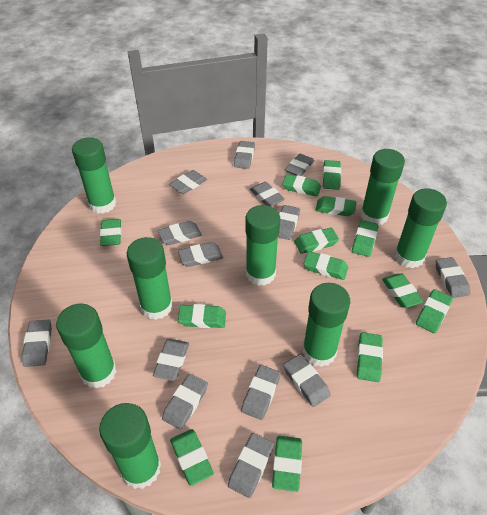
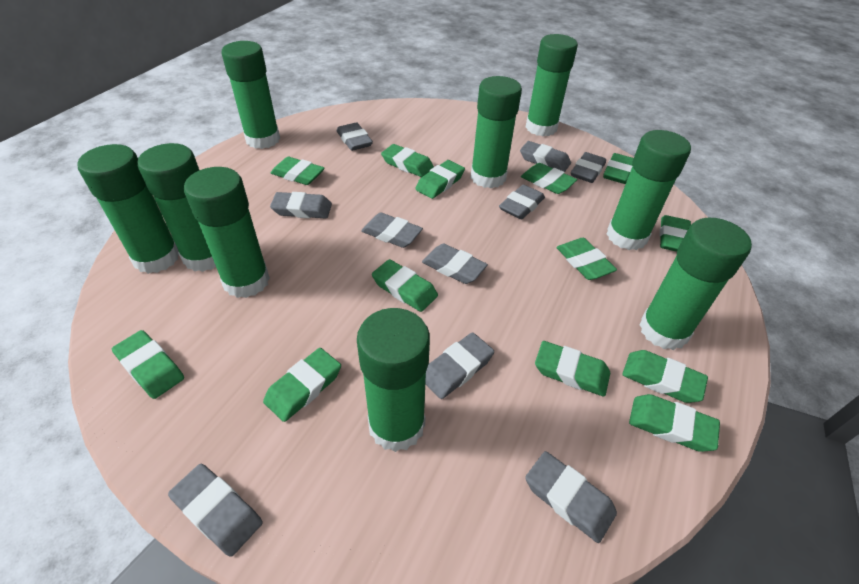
green glue stick: [56,304,117,389] [72,137,117,213] [99,403,161,489] [127,237,173,320] [245,205,280,286] [302,283,350,367] [360,149,405,225] [395,188,447,268] = 8 -> [77,144,179,274] [137,143,216,272] [184,167,270,298] [222,41,280,149] [357,308,430,452] [471,76,522,188] [526,34,578,136] [607,130,691,250] [639,217,752,350] = 9
grey eraser: [22,320,52,367] [153,339,189,381] [158,221,202,245] [162,374,208,430] [169,170,207,194] [178,242,223,267] [228,433,274,498] [234,141,255,169] [241,365,281,420] [250,182,285,206] [278,205,300,240] [283,354,330,407] [285,154,315,176] [436,257,470,298] = 14 -> [168,464,263,557] [270,192,332,218] [336,122,373,151] [361,213,423,248] [422,243,488,284] [425,332,494,399] [499,185,545,219] [520,141,571,172] [525,451,617,543] [571,152,606,183] = 10

